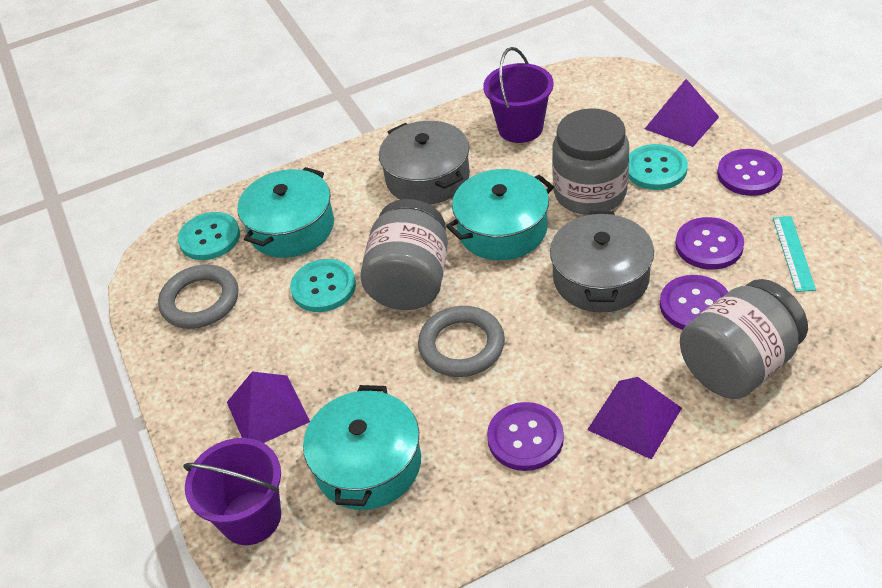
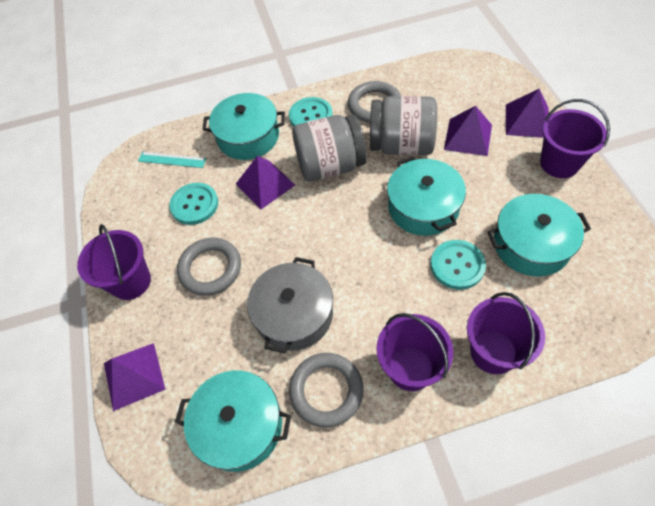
grey jar: [360,199,448,310] [552,108,629,215] [680,279,808,399] = 3 -> [292,115,367,182] [370,96,437,155] = 2
grey pot: [379,121,470,204] [550,211,654,312] = 2 -> [247,257,333,353] = 1
grey ring: [158,265,238,329] [418,306,505,377] = 2 -> [177,238,241,296] [289,353,364,427] [348,81,401,123] = 3
purple bucket: [183,438,281,545] [483,47,554,143] = 2 -> [77,224,151,300] [377,313,453,391] [467,292,545,374] [540,99,610,178] = 4
purple button: [487,402,564,471] [660,275,728,330] [675,217,744,270] [717,149,783,196] = 4 -> none = 0
purple pyramid: [227,372,310,443] [587,377,682,460] [645,79,719,147] = 3 -> [104,343,166,411] [236,156,295,209] [444,106,492,156] [506,89,549,138] = 4
turquoise pot: [237,167,334,258] [303,385,421,510] [446,169,554,260] = 3 -> [175,370,291,472] [202,93,285,160] [387,156,466,236] [487,194,591,277] = 4

